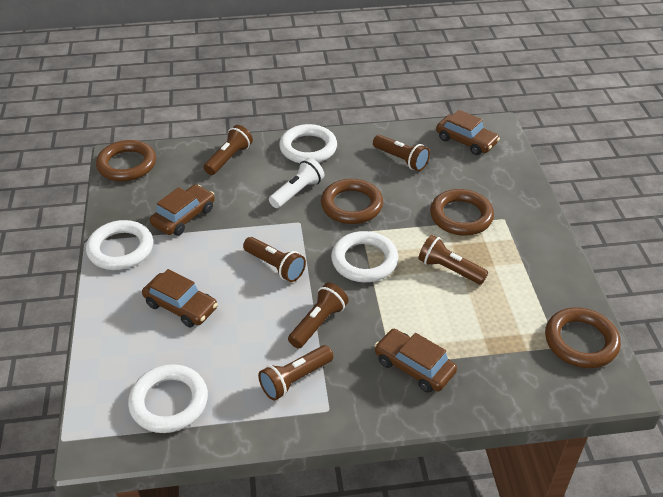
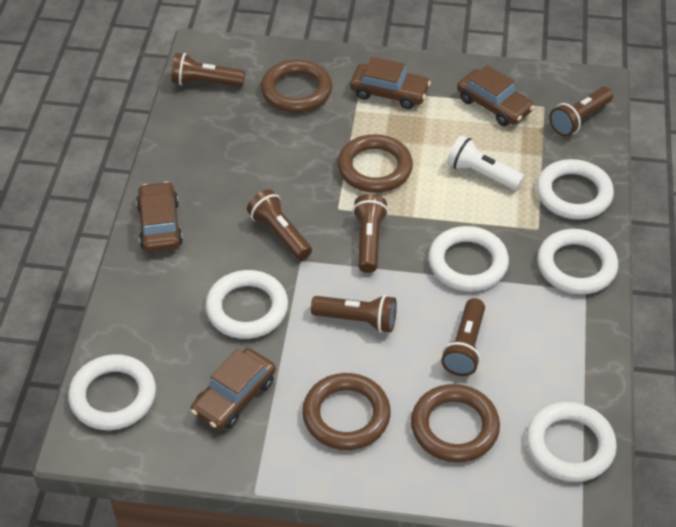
white ring: [86,220,153,270] [128,364,208,433] [279,124,337,163] [331,231,398,282] = 4 -> [68,354,156,430] [205,270,288,339] [428,226,509,292] [526,402,617,482] [536,159,614,220] [537,229,618,294] = 6

